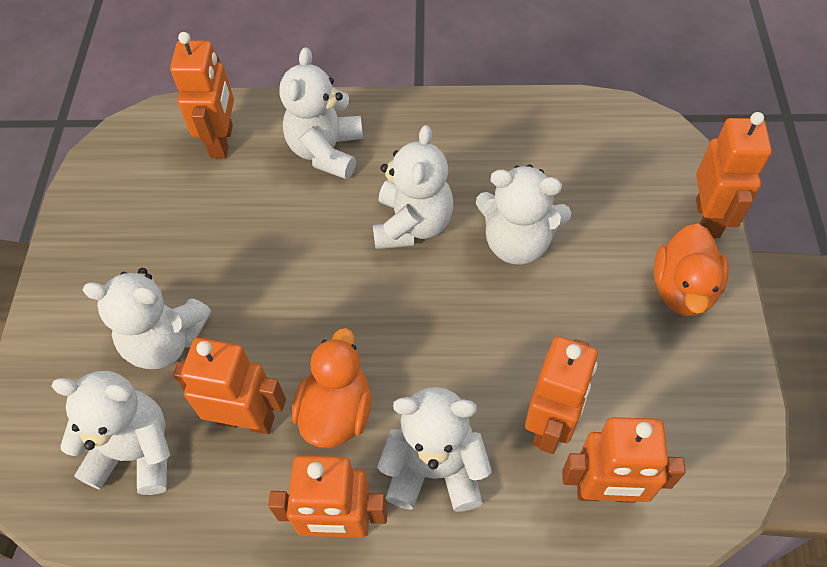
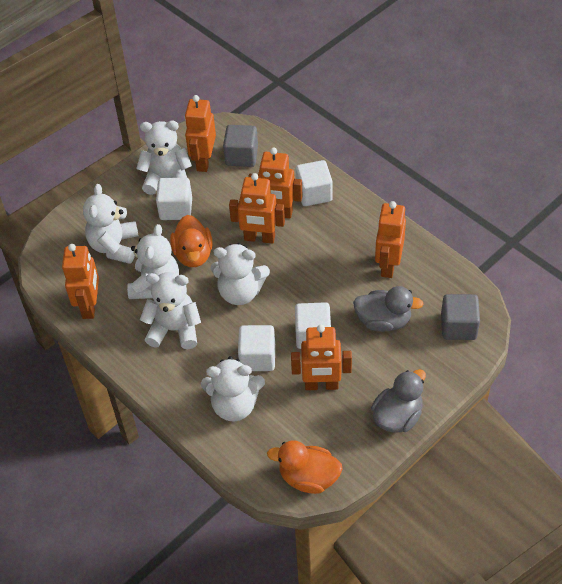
grey cube: none = 0 -> [223,125,258,167] [441,294,480,340] = 2
grey duck: none = 0 -> [353,286,423,332] [371,369,426,433] = 2
white cube: none = 0 -> [156,178,192,220] [238,325,275,371] [295,160,333,206] [295,302,331,349] = 4

